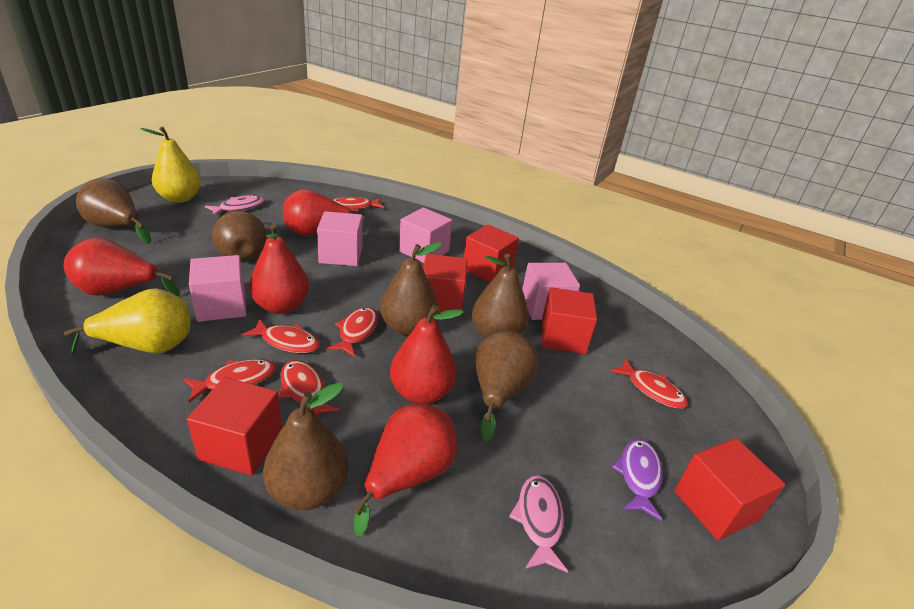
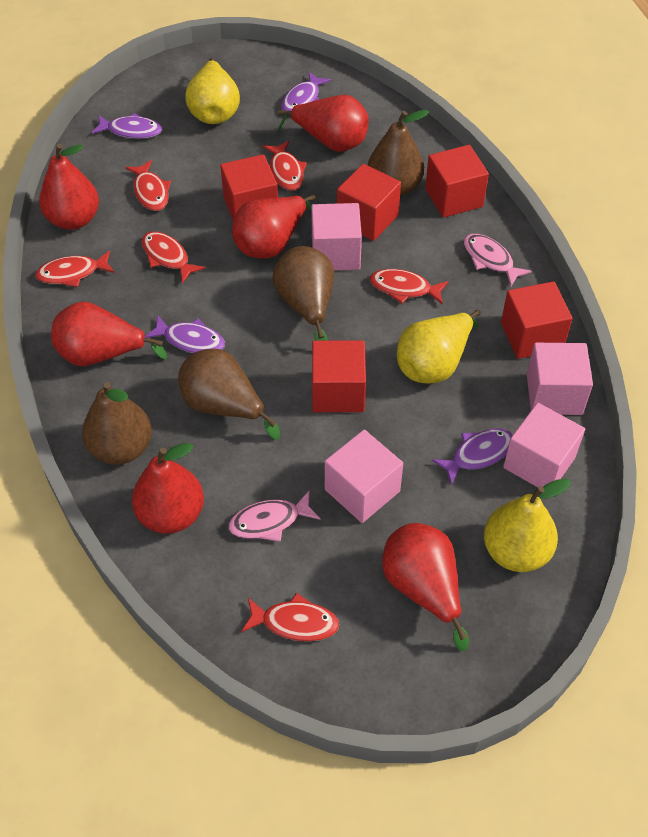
brown pear: [76,178,151,244] [212,210,267,261] [263,382,349,510] [380,242,442,335] [472,254,529,338] [475,330,539,442] = 6 -> [82,382,152,465] [178,349,280,440] [272,246,334,341] [368,110,429,196] = 4
purple fish: [612,439,663,521] = 1 -> [91,113,162,139] [145,315,225,353] [282,72,331,115] [432,429,513,485] = 4
red pear: [64,237,179,296] [249,224,309,314] [283,189,365,236] [353,404,457,536] [390,305,464,404] = 5 -> [39,144,99,230] [51,302,167,366] [132,443,204,534] [232,195,315,258] [277,95,369,152] [382,523,469,651] = 6
yellow pear: [64,288,190,356] [140,126,201,203] = 2 -> [185,58,240,124] [397,310,481,384] [484,479,571,572] = 3

